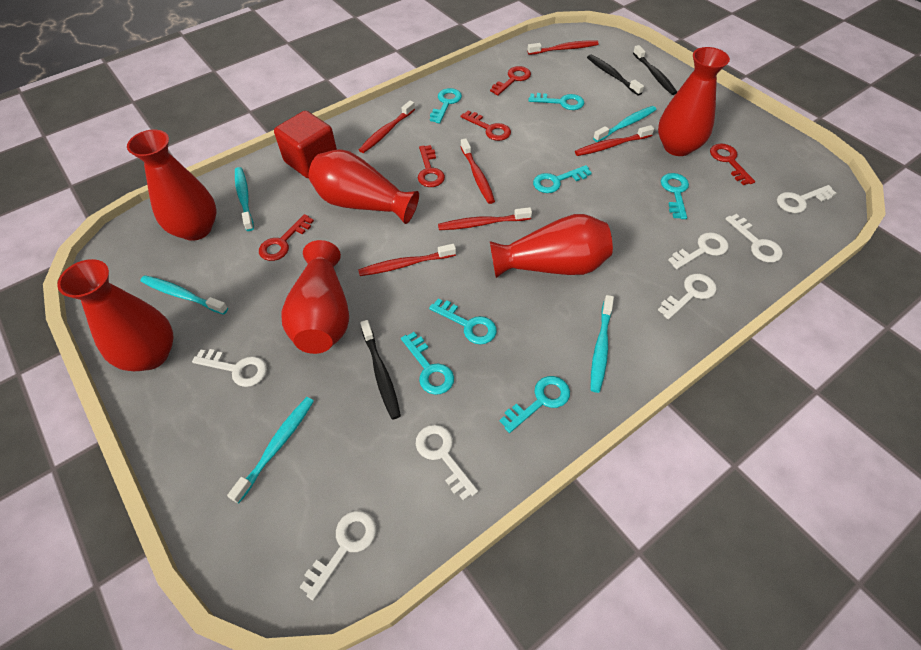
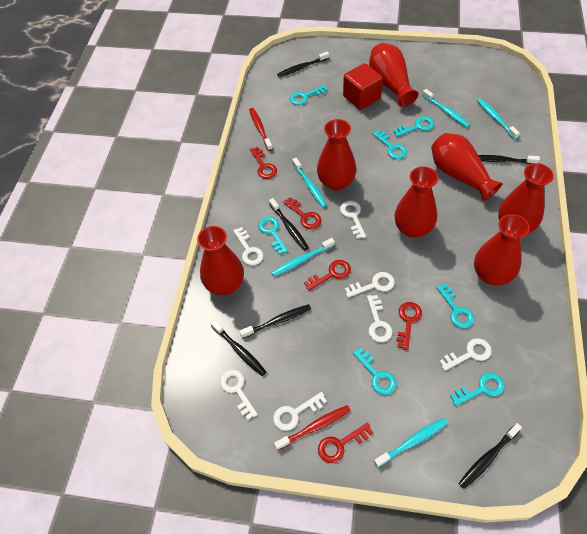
black toothbrush: [360,320,401,420] [587,54,644,96] [633,45,677,95] = 3 -> [210,320,266,376] [239,304,311,338] [269,198,309,251] [277,52,329,77] [459,423,522,489] [478,155,540,164] = 6
red toothbrush: [358,244,456,276] [359,100,415,153] [438,207,532,230] [460,138,495,204] [528,40,599,55] [575,125,654,156] = 6 -> [249,108,273,151] [274,405,351,450] = 2
red vase: [57,259,173,371] [127,130,217,241] [281,240,349,354] [309,149,419,224] [490,214,613,278] [658,47,730,156] = 6 -> [197,226,244,295] [317,119,356,191] [369,43,418,107] [394,166,439,238] [431,133,503,201] [474,214,530,286] [498,163,554,233] = 7

